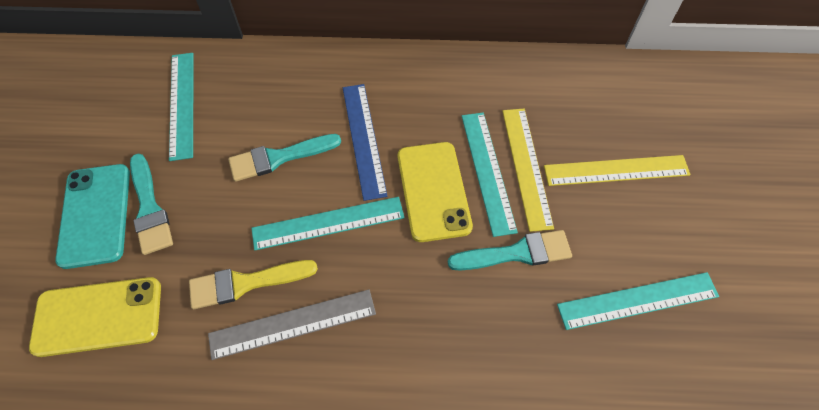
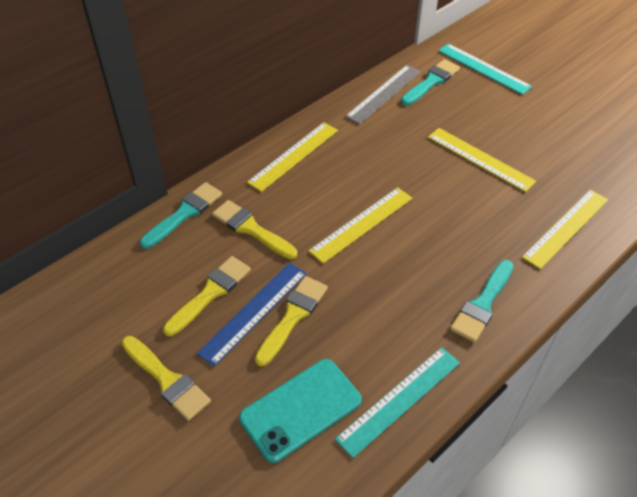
turquoise ruler: [169,53,194,161] [251,197,405,250] [462,113,518,237] [557,272,719,330] = 4 -> [335,347,460,458] [438,44,532,95] = 2
yellow brush: [189,260,318,309] = 1 -> [121,336,211,421] [163,256,251,336] [212,200,297,259] [255,276,328,367] = 4
yellow phone: [29,277,161,357] [398,142,473,242] = 2 -> none = 0
yellow ruler: [503,109,554,232] [544,155,691,186] = 2 -> [247,122,338,192] [309,187,412,264] [428,128,536,192] [522,190,608,269] = 4

